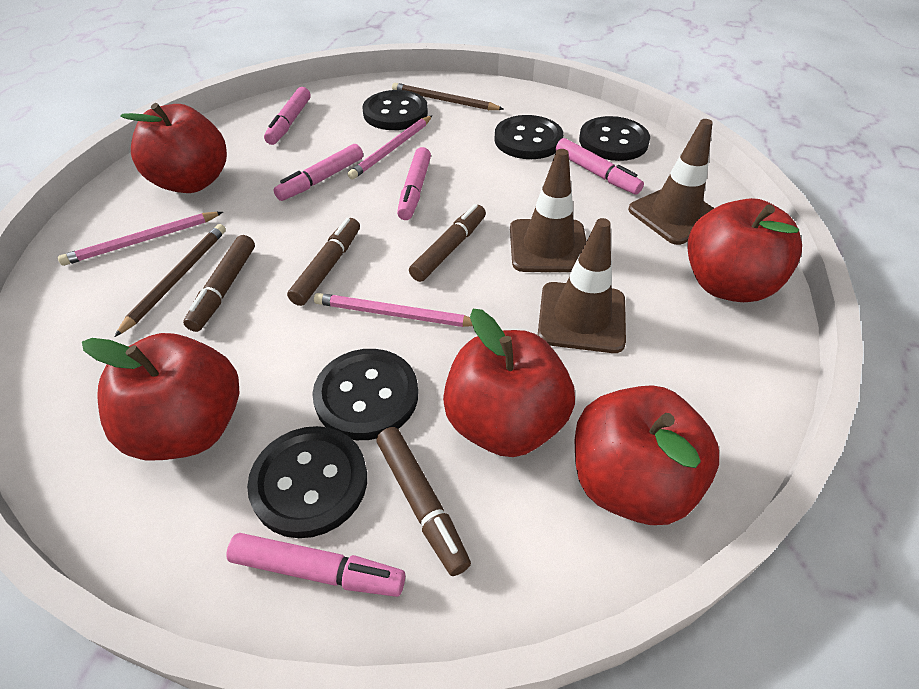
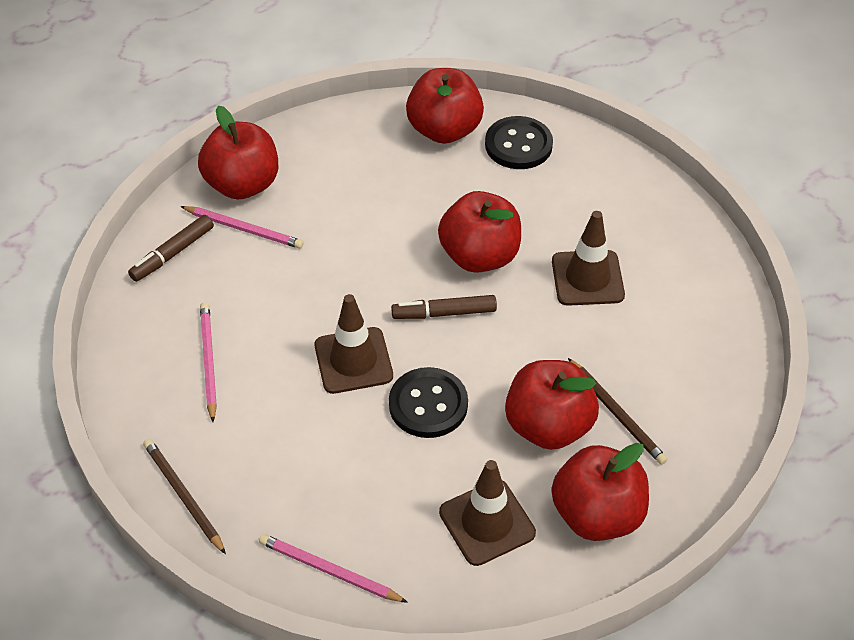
black button: [247,426,367,538] [312,349,418,440] [362,90,428,130] [494,115,564,159] [579,116,650,161] = 5 -> [389,367,468,438] [485,116,553,169] = 2
brown marker: [183,235,255,332] [287,218,360,306] [376,427,471,576] [409,204,486,282] = 4 -> [128,215,214,282] [391,295,497,319] = 2
pink marker: [226,533,405,597] [264,87,311,145] [274,144,363,201] [397,147,431,220] [556,138,644,195] = 5 -> none = 0

